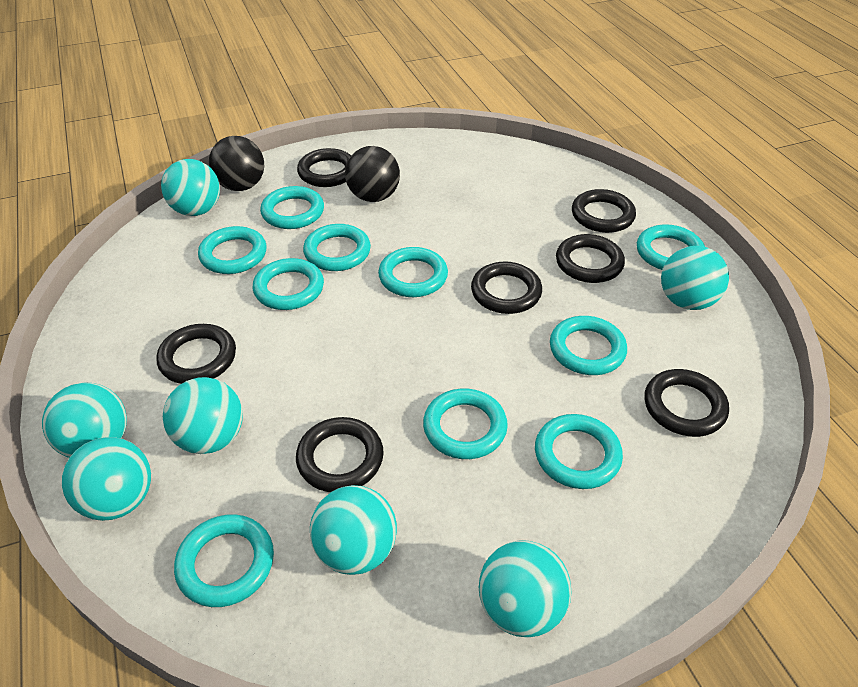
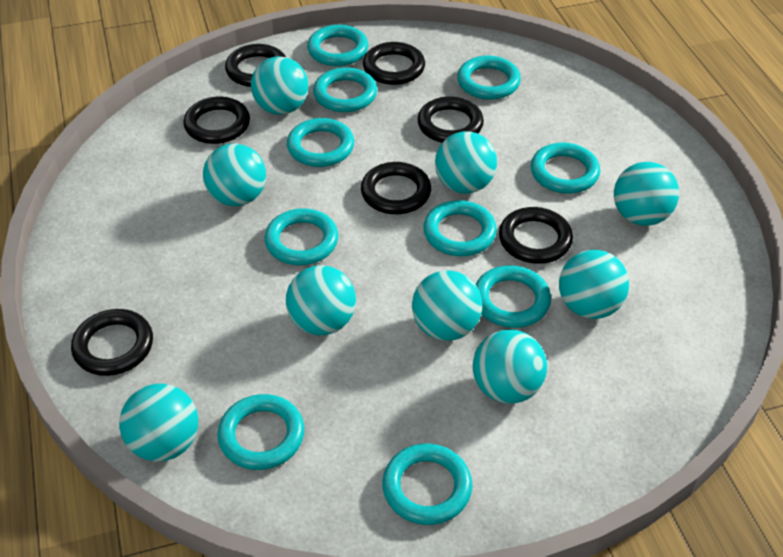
black ball: [209,136,264,191] [345,146,400,202] = 2 -> none = 0
turquoise ball: [42,383,127,458] [62,437,151,521] [161,159,220,216] [163,377,243,454] [310,485,397,575] [479,540,572,637] [661,246,729,310] = 7 -> [119,384,198,462] [203,143,266,206] [251,56,308,115] [286,265,356,335] [412,270,482,341] [435,131,497,194] [473,330,547,404] [559,250,629,319] [614,162,679,226] = 9

